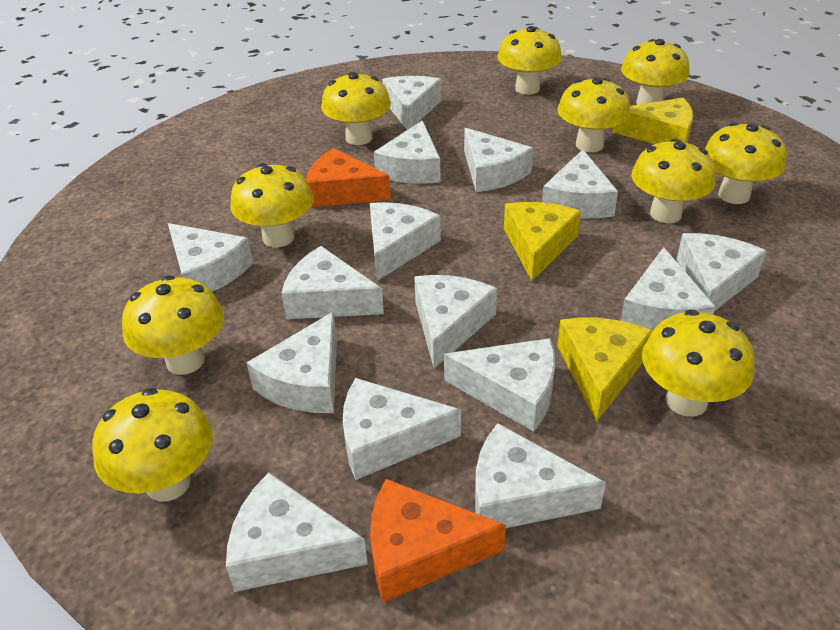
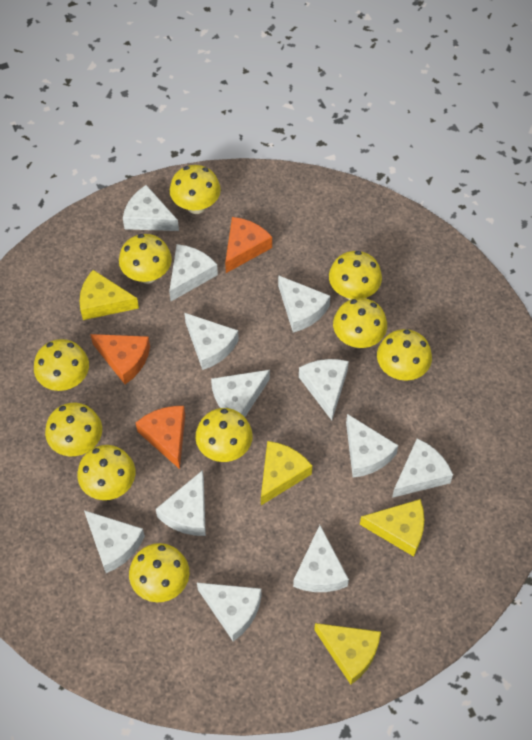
orange cheese: [306,148,391,207] [370,479,506,603] = 2 -> [90,334,150,384] [136,406,185,469] [225,217,272,273] = 3
white cheese: [168,223,253,292] [226,473,368,592] [246,312,337,413] [281,246,384,319] [343,378,461,480] [370,202,441,281] [374,120,441,184] [382,76,442,130] [414,275,497,369] [444,338,555,432] [464,128,533,192] [475,423,606,528] [542,149,618,218] [621,247,716,331] [677,233,766,311] = 15 -> [84,510,145,573] [123,185,179,231] [156,470,206,536] [169,244,218,301] [184,313,239,370] [197,583,262,642] [211,370,270,417] [278,275,330,333] [293,525,349,592] [299,359,349,420] [346,414,398,478] [392,438,453,498] = 12
yellow cheese: [504,202,581,281] [557,318,652,422] [612,98,693,144] = 3 -> [79,270,139,320] [261,441,312,505] [314,623,381,685] [360,499,424,557] = 4

